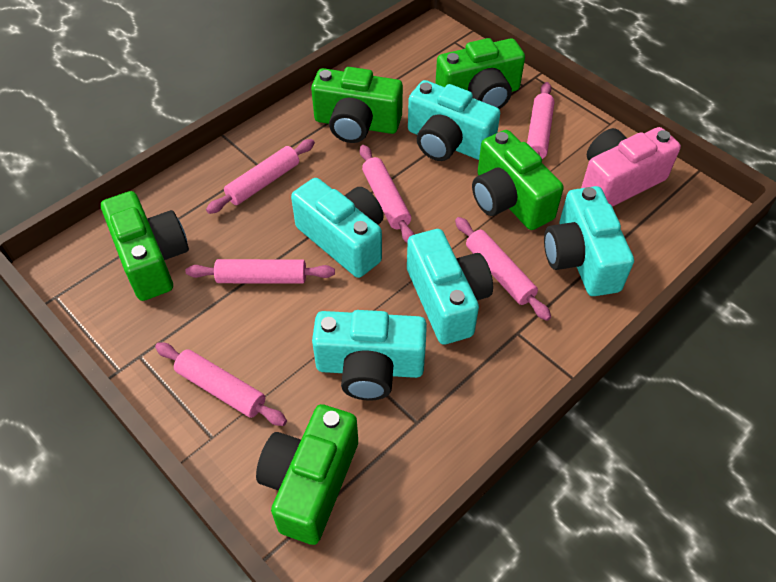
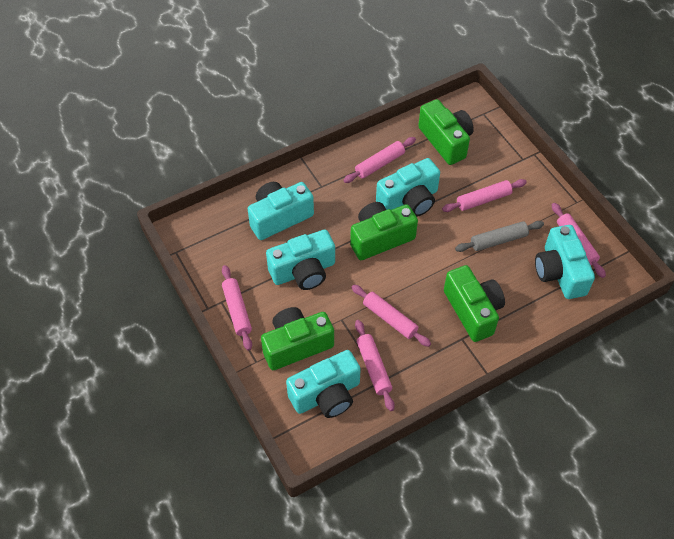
green camera: [101,191,189,301] [256,404,358,545] [311,67,403,143] [435,38,525,109] [472,130,564,230] = 5 -> [261,307,334,370] [350,202,418,260] [418,99,474,165] [444,265,505,342] = 4
grey rolling pin: none = 0 -> [455,221,544,252] = 1
pink camera: [581,127,681,207] = 1 -> none = 0

